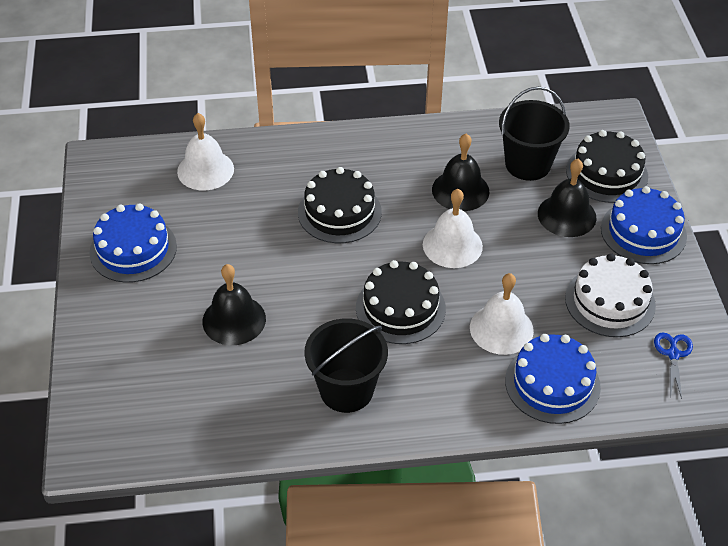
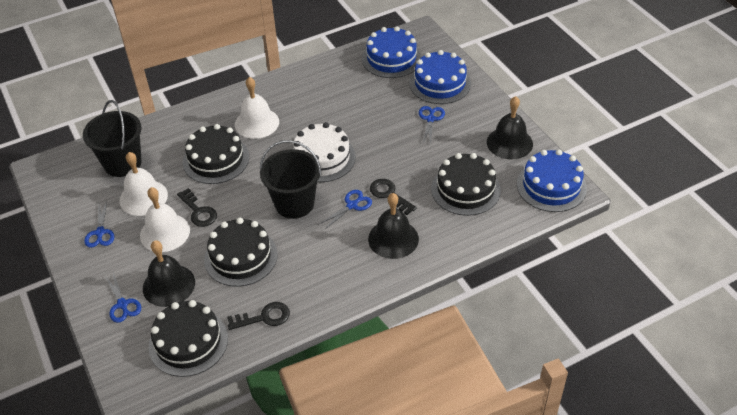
black cake: [298,167,382,243] [356,260,446,344] [566,130,648,203] = 3 -> [148,300,228,377] [183,124,249,184] [204,218,278,287] [431,153,501,216] = 4
black key: none = 0 -> [177,188,217,227] [227,302,290,330] [370,179,417,215] = 3
blue scissors: [654,332,693,399] = 1 -> [84,201,114,248] [105,272,141,323] [320,190,372,230] [419,106,445,145] = 4

